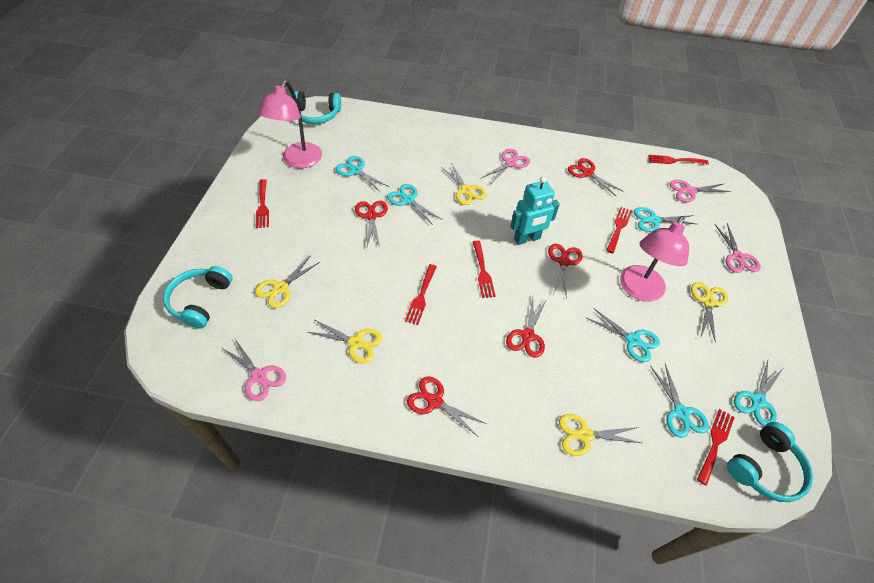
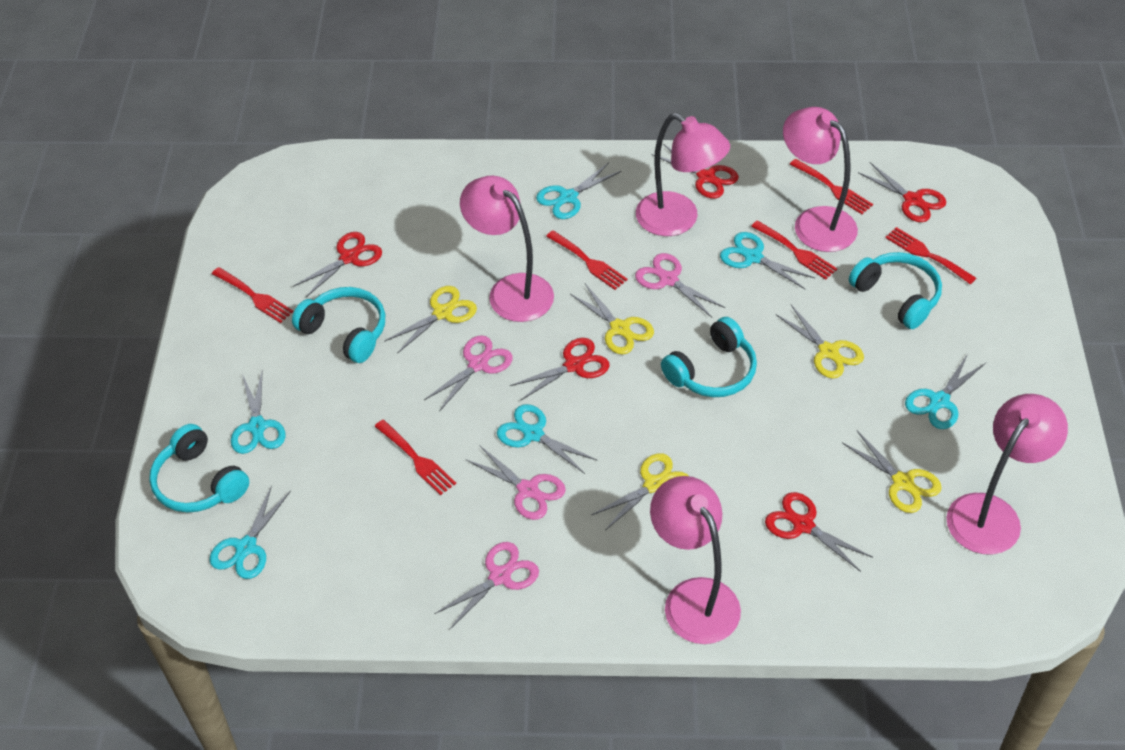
pink lamp: [258,81,322,168] [620,216,689,302] = 2 -> [460,175,554,322] [636,113,730,236] [650,476,741,644] [783,107,858,252] [946,394,1068,555] = 5
turquoise headphones: [163,266,233,329] [295,91,341,124] [727,422,813,502] = 3 -> [149,424,249,512] [292,287,385,363] [661,317,757,397] [849,252,942,329] = 4
turquoise robot: [510,176,560,245] = 1 -> none = 0

